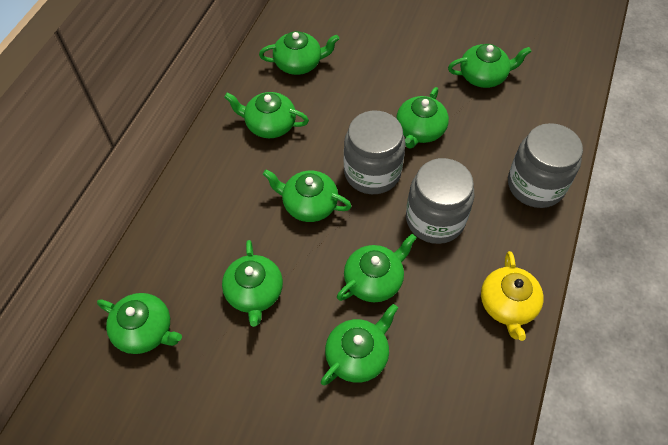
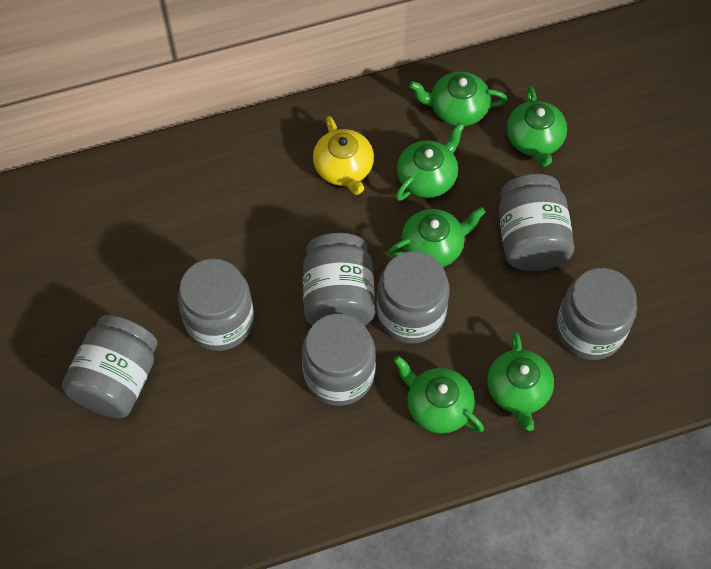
green teapot: [97,293,182,354] [222,240,283,327] [224,92,309,138] [259,31,339,75] [263,169,352,222] [321,304,398,385] [337,234,417,302] [396,87,449,149] [448,44,532,88] = 9 -> [388,207,486,267] [394,356,484,433] [396,122,464,201] [409,72,507,126] [487,332,554,431] [507,86,567,167] = 6
grey jar: [344,111,406,194] [406,158,474,244] [508,123,583,208] = 3 -> [62,315,158,418] [178,259,254,351] [302,314,376,406] [303,233,375,325] [377,251,450,343] [499,174,574,271] [556,268,637,360] = 7

